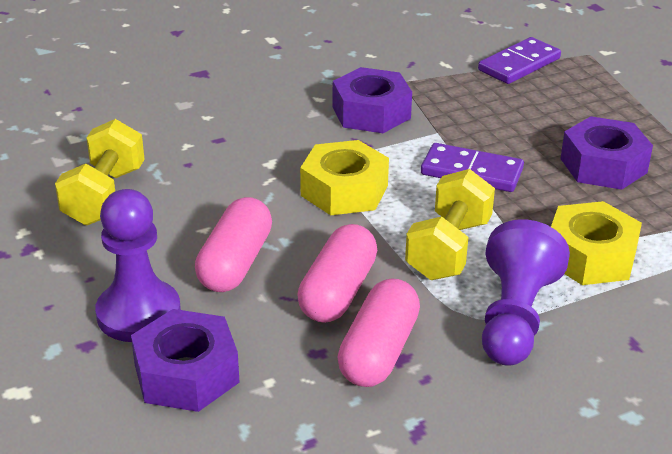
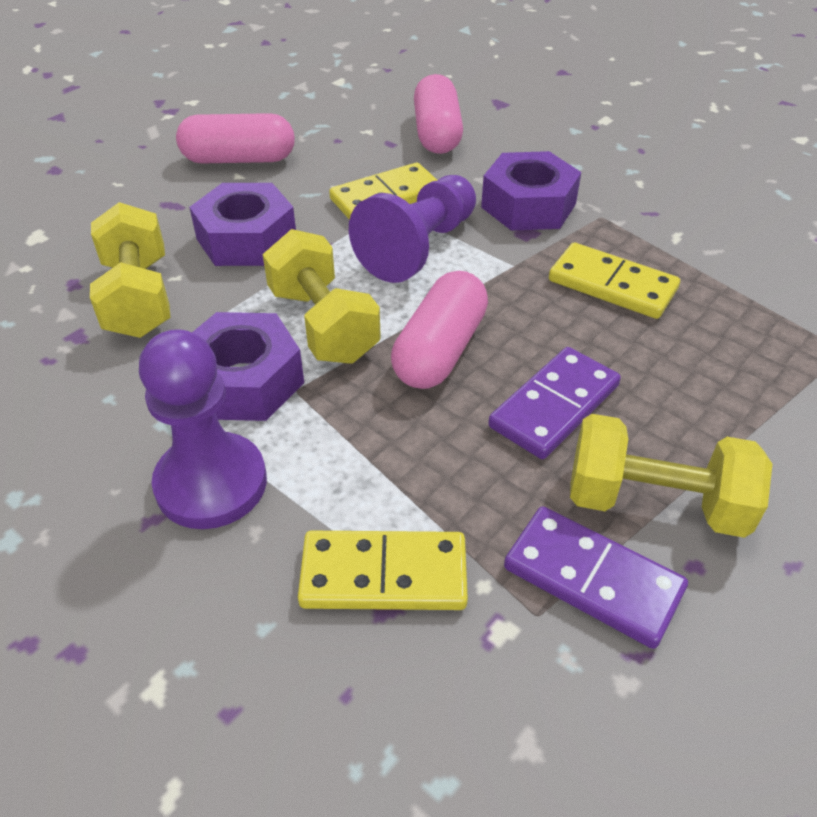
yellow domino: none = 0 -> [298,531,468,610] [329,163,438,220] [549,243,680,319] = 3
yellow dumbbell: [55,119,145,225] [405,169,495,280] = 2 -> [90,202,171,338] [263,229,381,364] [570,414,772,538] = 3
yellow nut: [300,140,389,215] [551,201,642,285] = 2 -> none = 0

